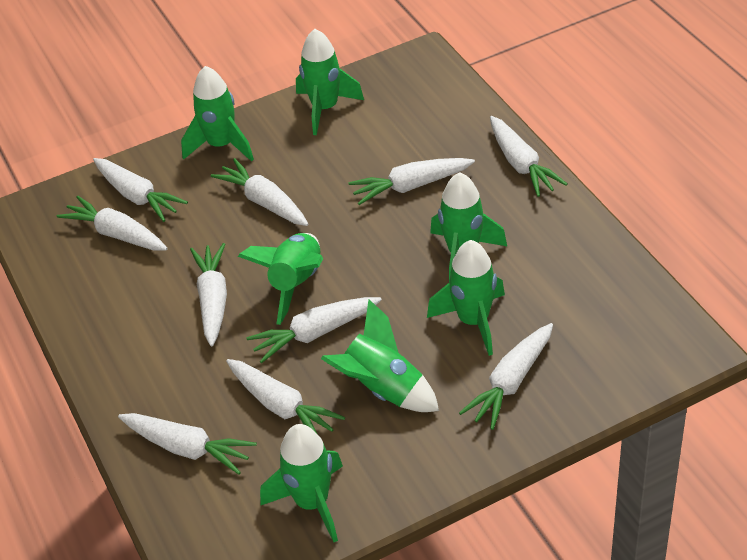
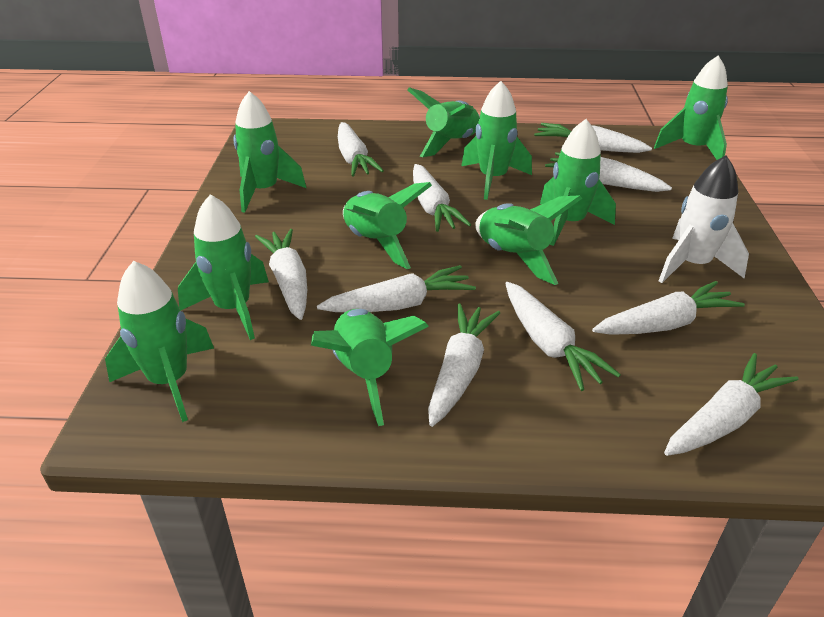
green rocket: [181,66,254,162] [238,233,323,325] [260,424,343,542] [296,29,364,135] [321,299,439,412] [427,240,505,356] [430,172,507,282] = 7 -> [105,261,214,422] [178,194,269,340] [233,91,306,213] [311,309,429,426] [343,182,432,269] [407,87,480,157] [461,81,532,200] [475,195,582,285] [540,119,616,246] [654,56,728,160] = 10
white rocket: none = 0 -> [659,155,749,283] = 1

